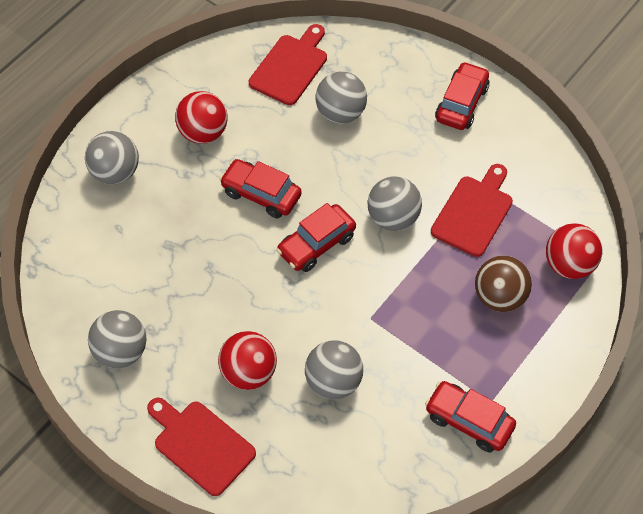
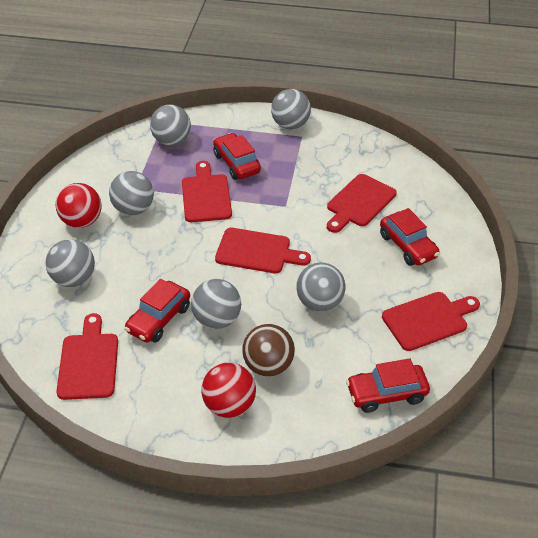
grey ball: [85,131,139,184] [88,310,147,368] [305,340,363,399] [315,72,367,124] [367,176,422,231] = 5 -> [46,239,95,287] [109,171,154,215] [150,105,191,146] [191,279,241,329] [271,89,311,129] [296,262,345,312] = 6
red ball: [175,91,228,144] [218,331,277,390] [546,223,603,279] = 3 -> [56,183,102,228] [201,363,256,418] = 2
red cutting board: [147,398,256,496] [249,24,327,105] [431,164,513,257] = 3 -> [56,313,118,400] [182,161,232,222] [215,228,311,273] [327,174,397,233] [382,292,480,351] = 5

